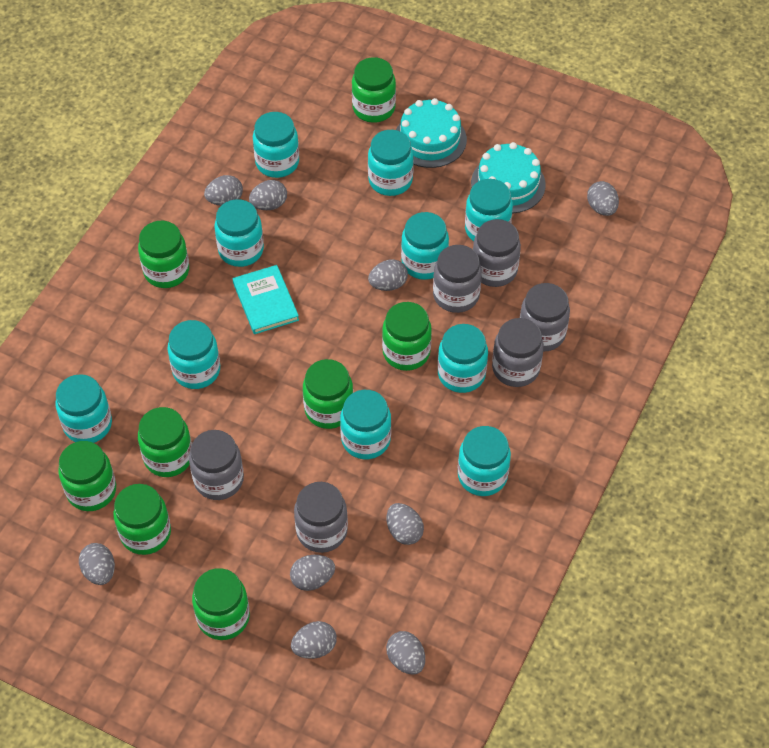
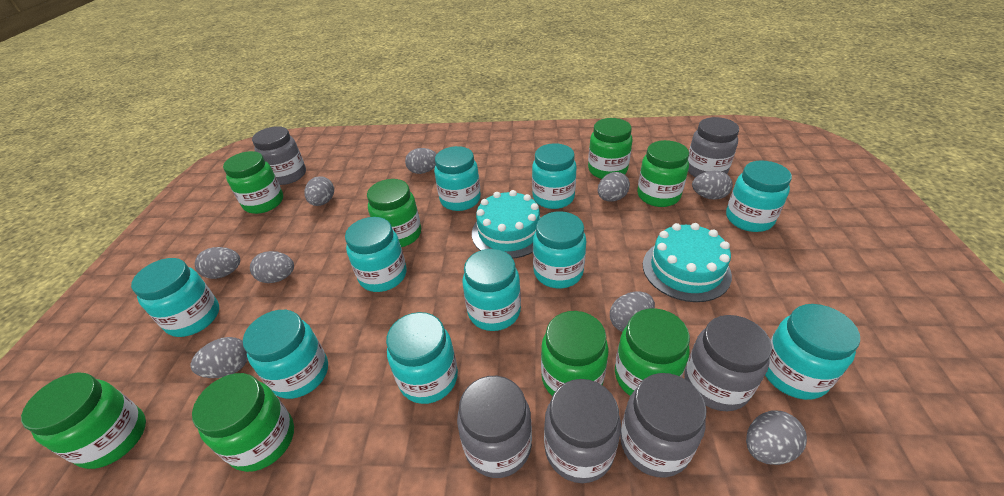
turquoise book: [233,265,299,334] = 1 -> none = 0

